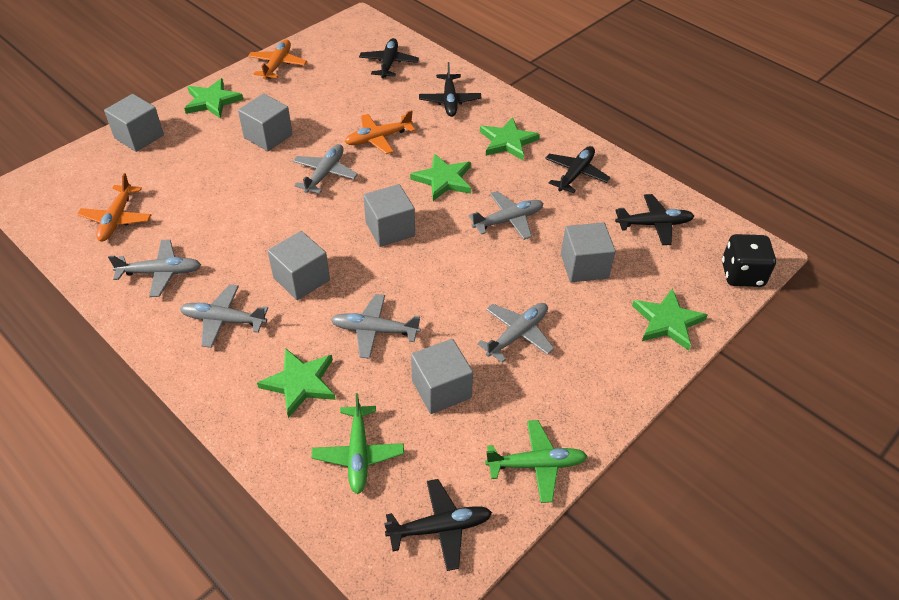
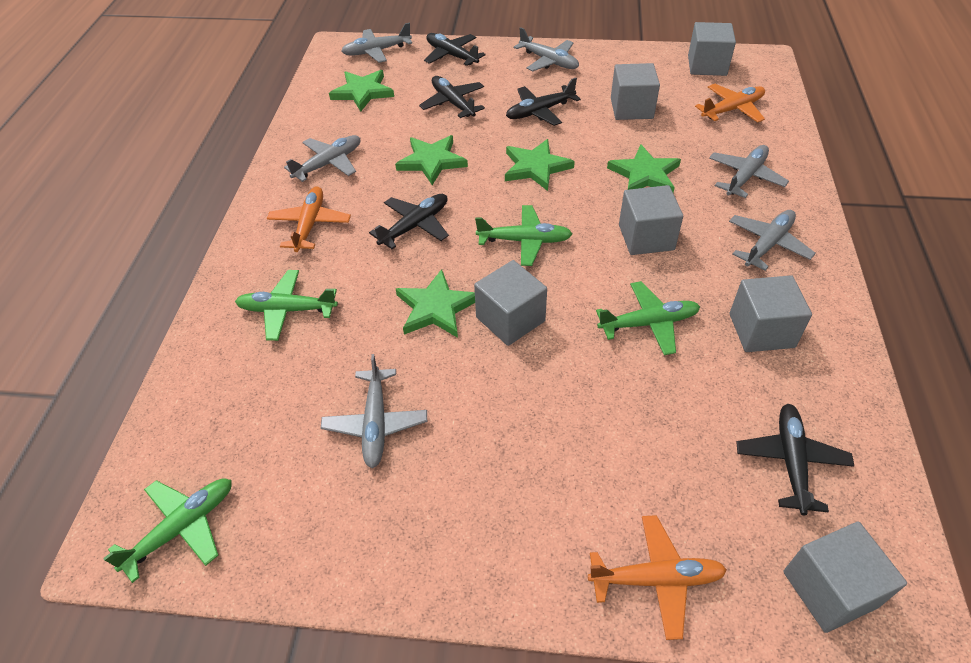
black dice: [722,234,776,287] = 1 -> none = 0
green plane: [312,393,404,494] [485,420,587,503] = 2 -> [103,478,232,583] [235,270,338,341] [475,205,572,266] [596,281,700,355] = 4

